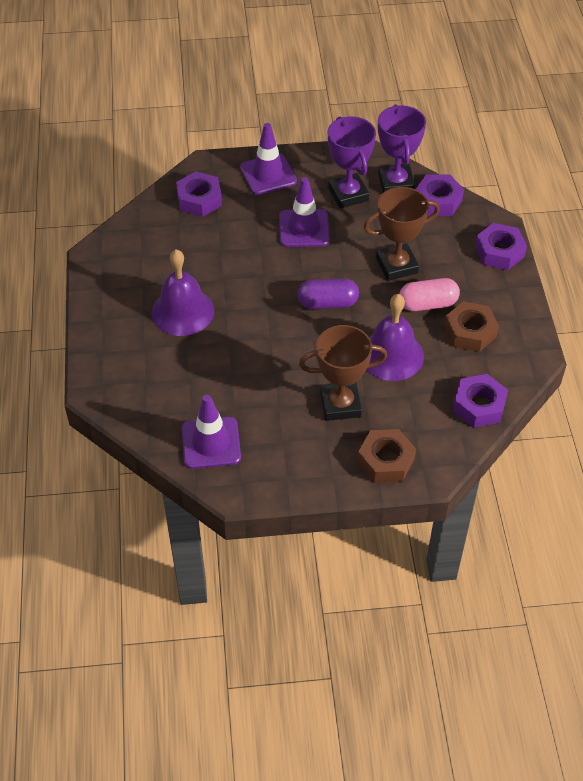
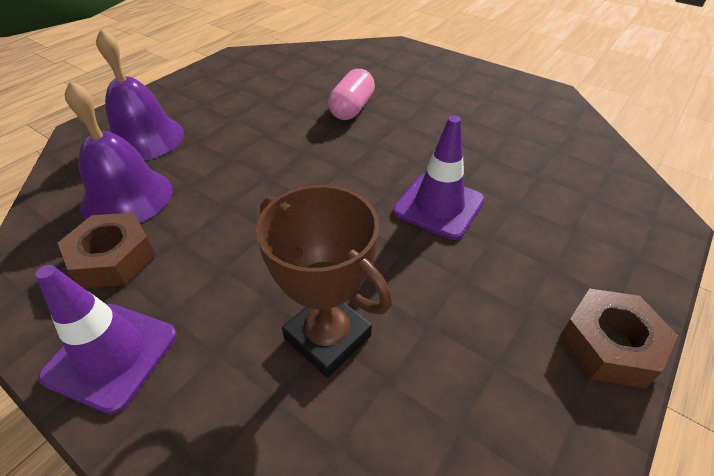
brown trophy: [299,325,387,421] [364,187,440,281] = 2 -> [256,185,392,378] = 1
purple capsule: [298,278,359,309] = 1 -> none = 0
purple nut: [176,171,222,217] [416,174,464,216] [453,374,508,428] [475,223,527,270] = 4 -> none = 0
purple traffic cone: [182,395,241,469] [240,123,297,195] [279,177,330,247] = 3 -> [35,265,177,414] [393,116,485,240] = 2
purple trophy: [328,116,376,208] [378,104,426,193] = 2 -> none = 0

